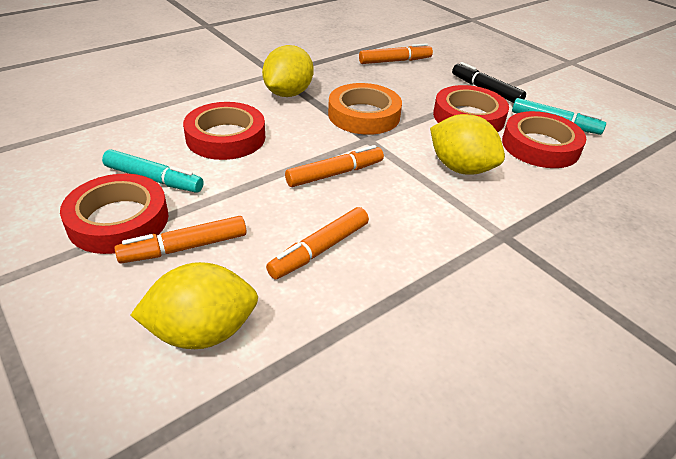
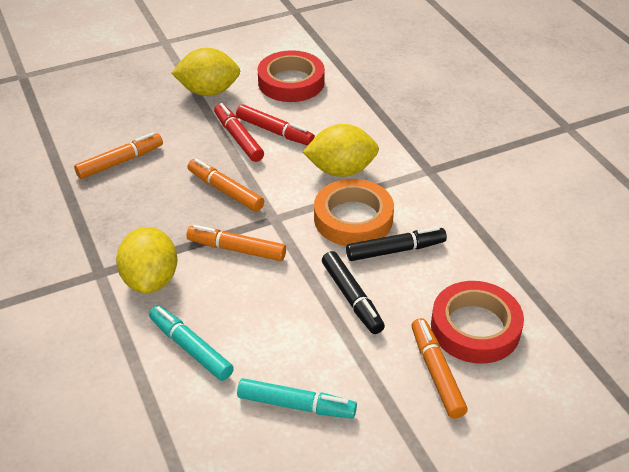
black marker: [452,62,526,103] = 1 -> [322,251,385,334] [346,227,447,261] = 2
red marker: none = 0 -> [214,103,264,162] [236,104,315,146] = 2
red tape: [60,174,169,254] [183,102,265,160] [433,85,509,132] [502,111,586,168] = 4 -> [257,50,325,102] [431,281,524,364] = 2

